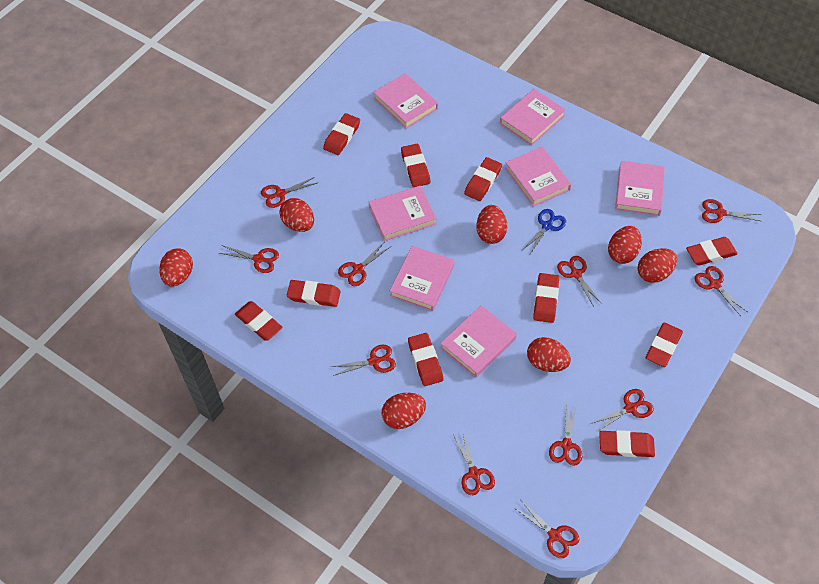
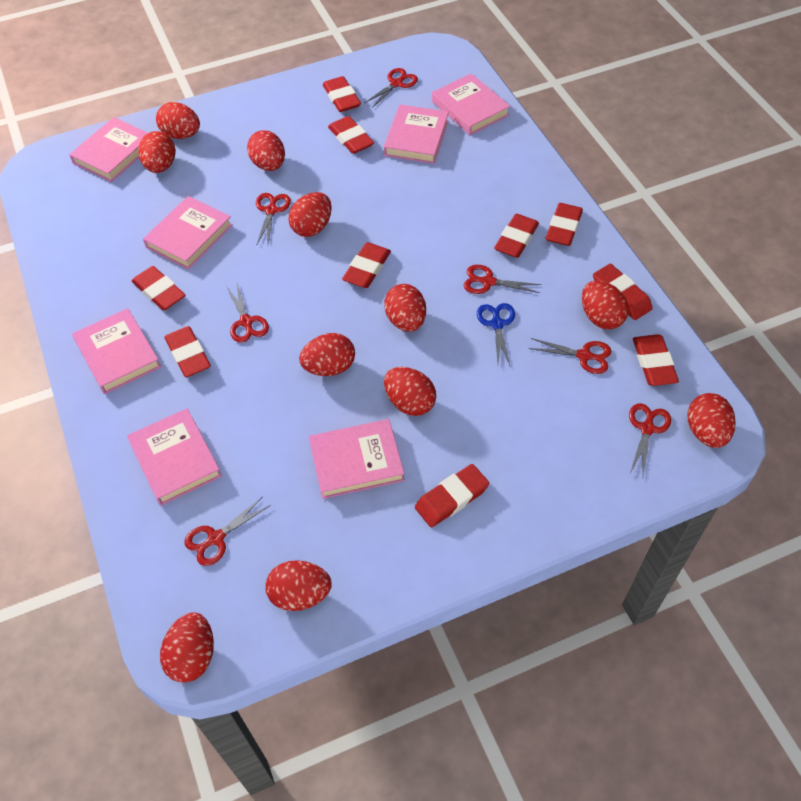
red egg: [159,248,193,287] [279,198,314,232] [382,393,426,429] [477,205,507,244] [527,337,571,372] [608,226,642,264] [638,248,677,283] = 7 -> [138,131,176,173] [156,102,200,139] [160,612,214,683] [247,130,285,171] [265,560,332,611] [288,192,332,237] [299,333,355,376] [384,284,426,332] [384,367,436,416] [582,280,629,329] [687,393,736,448] = 11
red scissors: [219,245,279,273] [261,177,319,208] [332,345,396,376] [338,243,390,286] [453,433,495,495] [515,500,579,558] [549,403,582,466] [557,256,602,307] [590,389,654,432] [695,266,747,316] [702,199,762,223] = 11 -> [184,497,271,566] [226,283,269,343] [256,193,291,244] [365,68,418,108] [464,265,542,294] [529,338,611,374] [629,403,671,476] = 7

